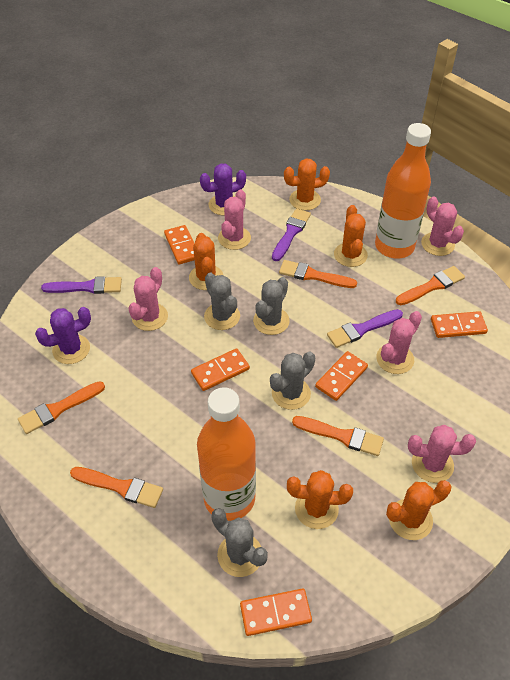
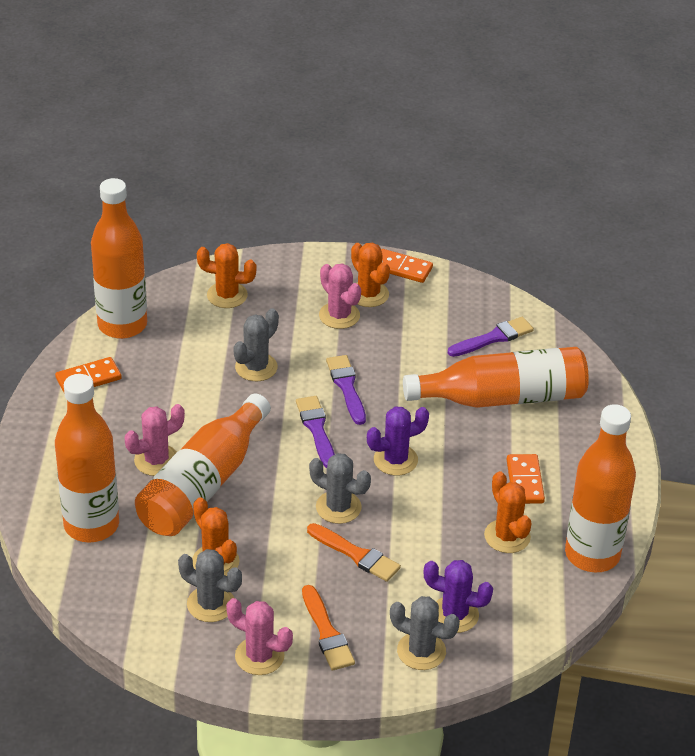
orange bottle: [197,387,256,521] [375,123,431,259] = 2 -> [55,374,119,542] [91,178,147,339] [135,393,271,536] [403,347,589,408] [565,404,636,572] = 5
orange brush: [18,381,105,434] [70,467,163,508] [279,260,357,288] [292,416,384,456] [396,266,465,305] = 5 -> [302,585,355,671] [307,523,401,582] = 2
orange cactus: [189,233,223,290] [284,159,330,210] [287,470,353,529] [334,205,368,267] [386,480,451,540] = 5 -> [192,497,239,576] [197,243,257,308] [351,243,390,307] [484,471,532,553] = 4
orange domino: [164,225,195,264] [191,348,250,391] [240,589,312,636] [315,351,368,401] [431,311,488,338] = 5 -> [55,357,122,392] [381,249,433,283] [506,454,545,504] = 3
pink cactus: [128,267,168,331] [218,189,251,250] [376,311,422,374] [408,425,476,483] [421,197,464,256] = 5 -> [125,404,185,476] [226,598,293,675] [319,263,361,329] = 3

